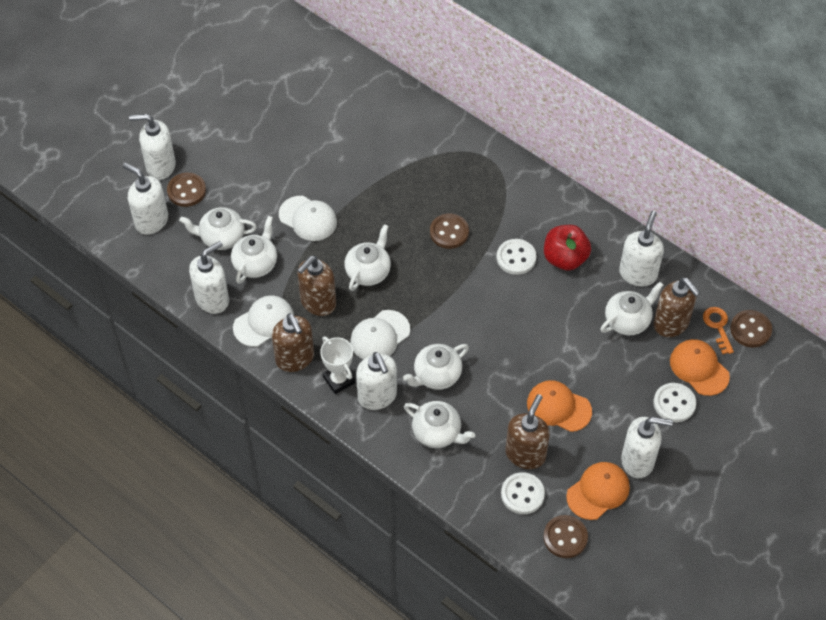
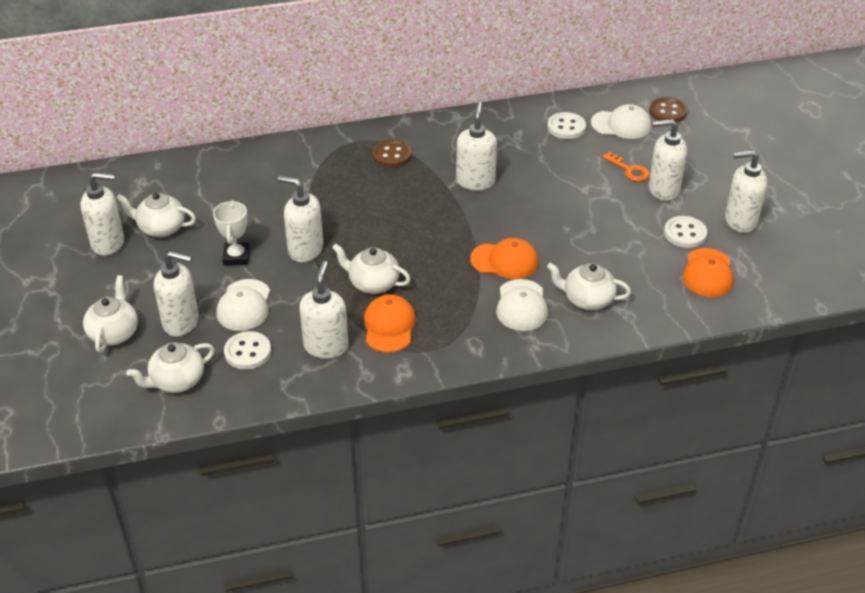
brown button: [167,173,206,207] [430,213,469,249] [543,515,588,558] [730,310,772,348] = 4 -> [372,139,412,168] [649,97,688,123] = 2
brown soap dispenser: [272,313,314,372] [297,256,336,316] [505,394,550,469] [653,278,700,337] = 4 -> none = 0
red apple: [544,225,591,271] = 1 -> none = 0
white soap dispenser: [123,163,168,235] [129,114,176,180] [189,241,229,314] [356,352,397,410] [619,211,664,286] [621,417,673,478] = 6 -> [80,172,124,256] [154,251,199,336] [278,176,323,262] [299,261,348,359] [456,102,497,190] [649,119,687,201] [725,150,767,233] = 7
white teapot: [179,207,257,250] [231,216,277,284] [344,224,391,291] [403,344,469,390] [404,401,475,448] [600,282,663,335] = 6 -> [83,275,138,353] [116,193,196,237] [127,342,214,393] [332,243,411,294] [547,263,631,310] = 5

